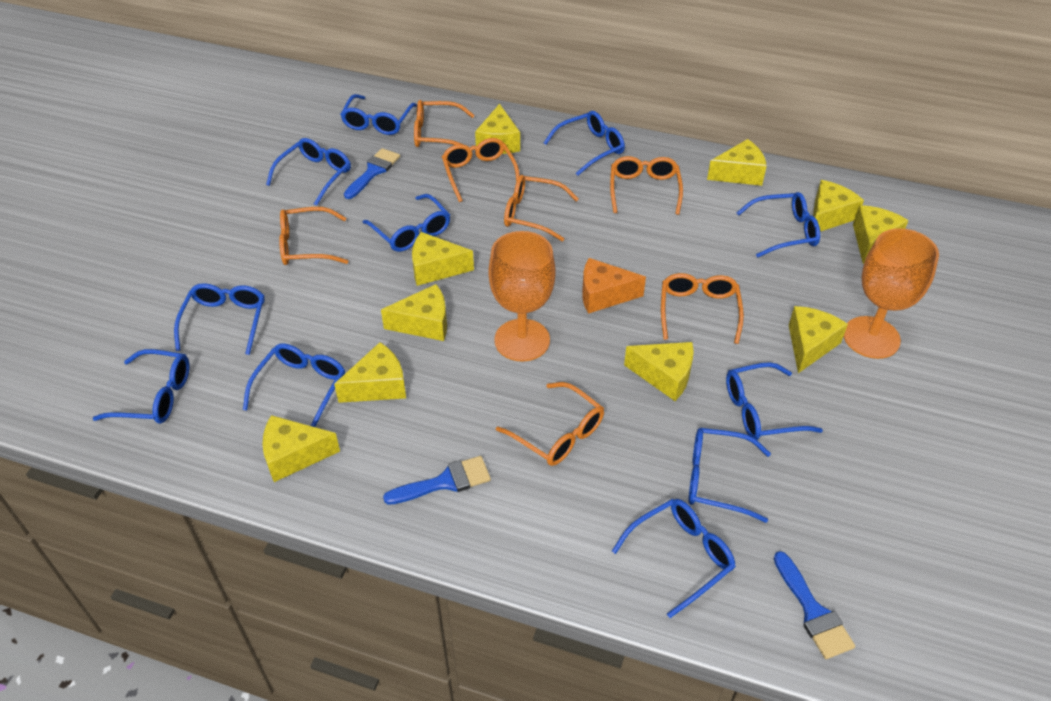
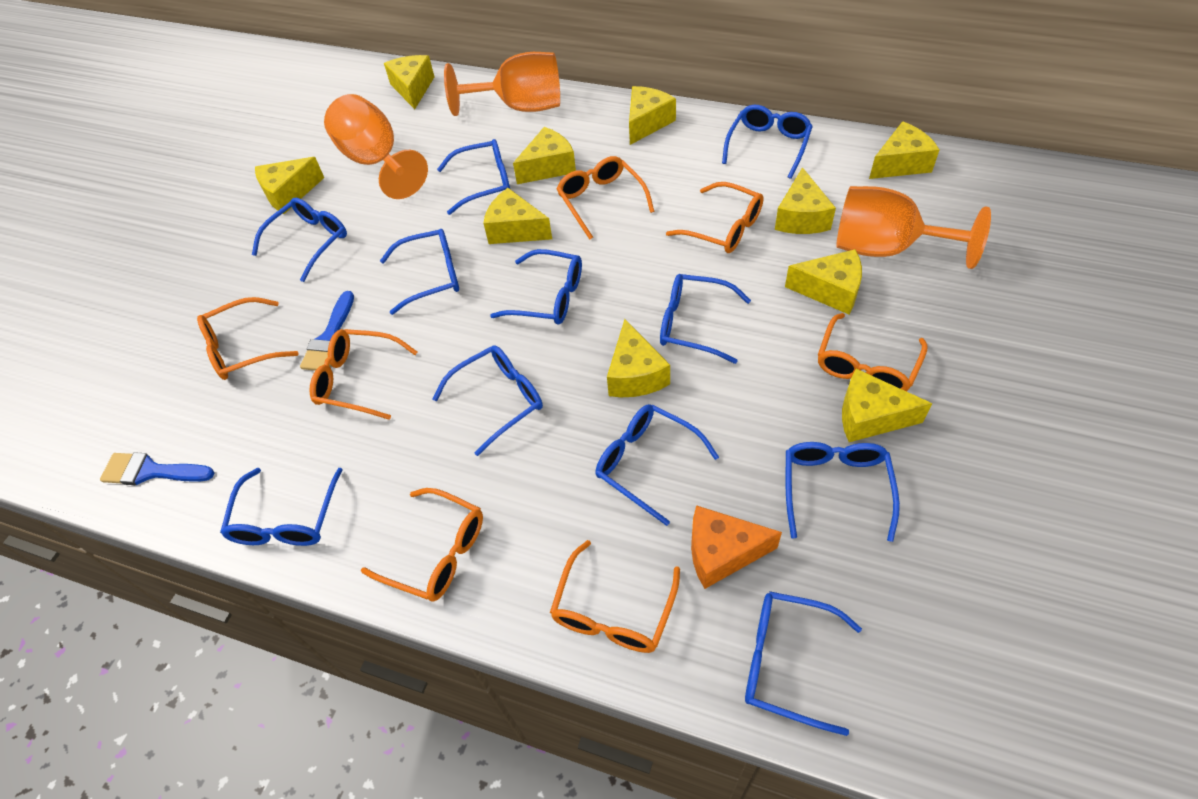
blue brush: [344,148,400,199] [383,456,491,505] [773,551,855,659] = 3 -> [100,452,214,485] [300,291,354,371] = 2
orange goblet: [488,231,556,362] [844,228,939,359] = 2 -> [324,94,428,199] [444,52,560,116] [836,186,991,269] = 3

